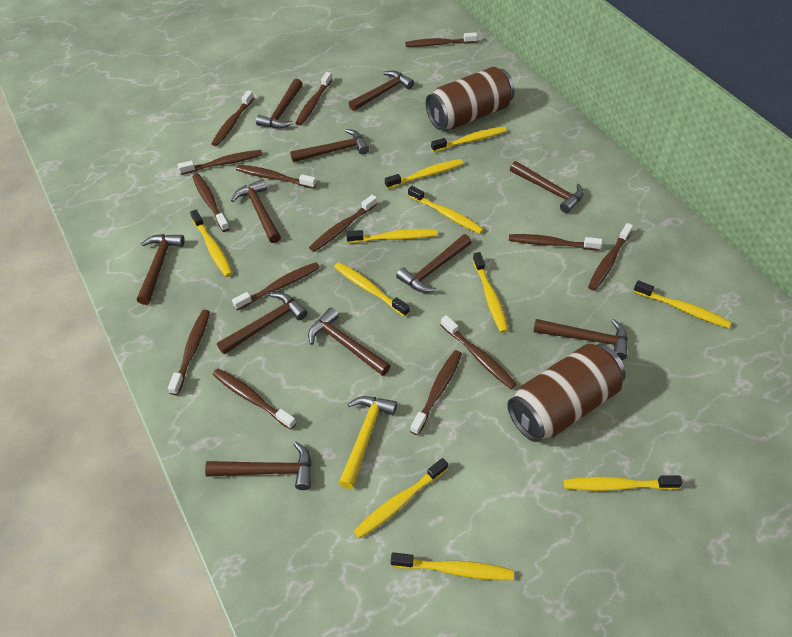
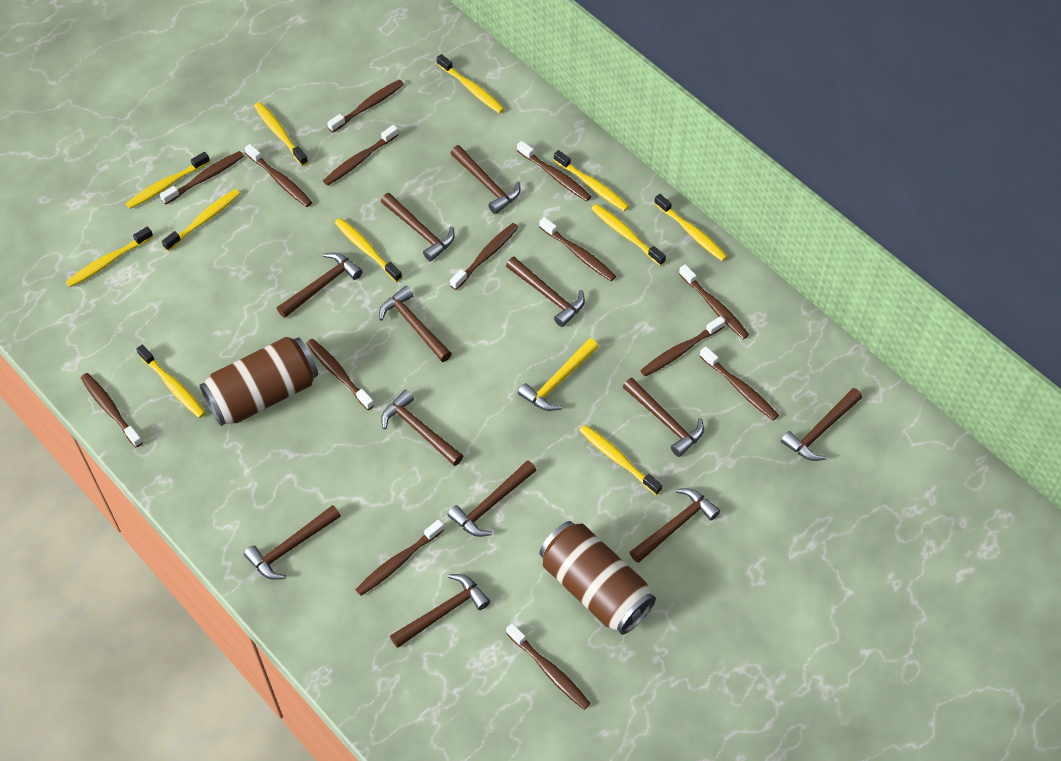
brown hammer: [137,234,185,305] [205,442,311,490] [217,293,307,354] [231,179,281,243] [256,79,303,129] [290,129,369,162] [308,308,391,376] [349,71,414,111] [396,234,472,293] [510,161,584,213] [533,319,627,360] = 11 -> [244,505,341,580] [277,252,363,318] [379,286,452,362] [381,193,455,262] [381,390,463,466] [390,574,490,648] [447,460,536,537] [450,145,520,214] [506,257,585,327] [623,378,704,457] [630,488,720,563] [781,388,862,461] = 12

